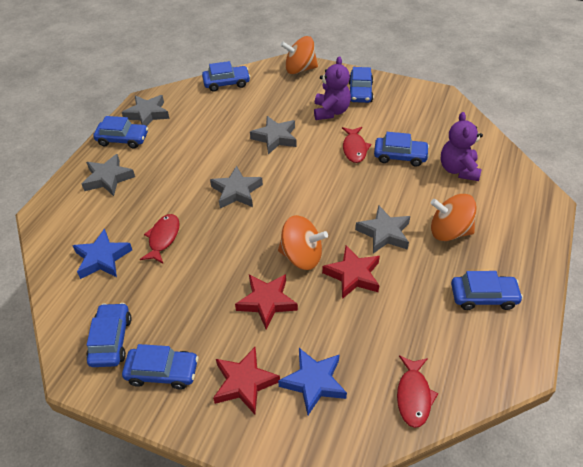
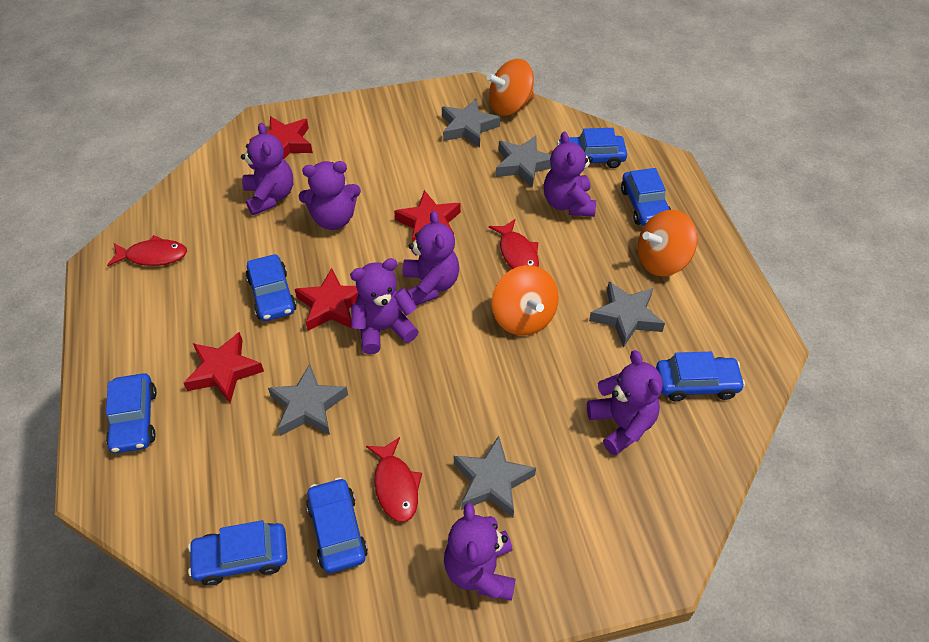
blue star: [72,229,132,279] [278,348,347,415] = 2 -> none = 0
purple teddy bear: [314,56,351,120] [441,112,483,181] = 2 -> [241,123,293,215] [298,161,361,230] [350,258,419,354] [403,211,459,305] [444,503,516,601] [544,132,596,217] [587,350,663,456] = 7
red star: [213,347,280,414] [235,274,298,329] [322,245,380,299] = 3 -> [184,332,264,403] [250,116,313,159] [295,268,359,331] [394,190,461,243] = 4

